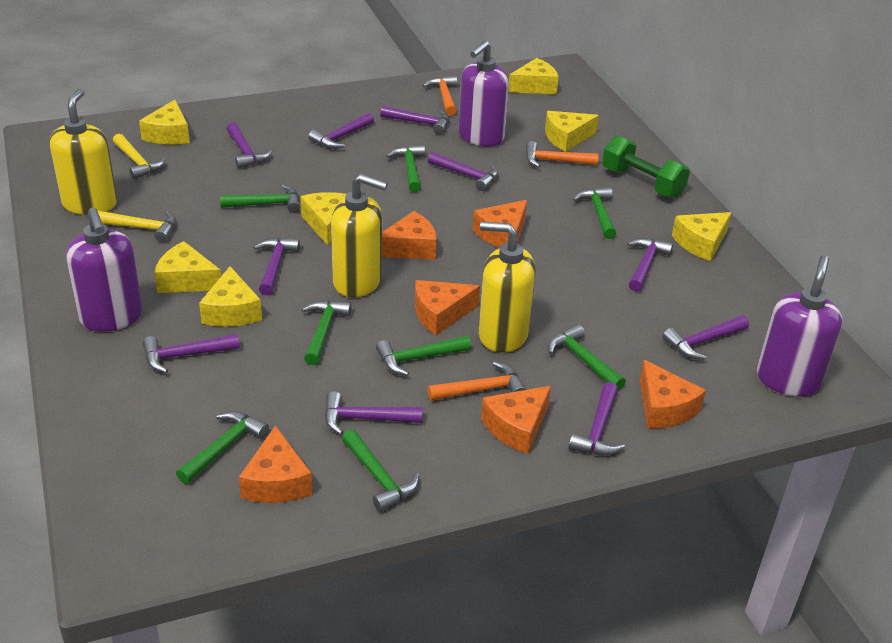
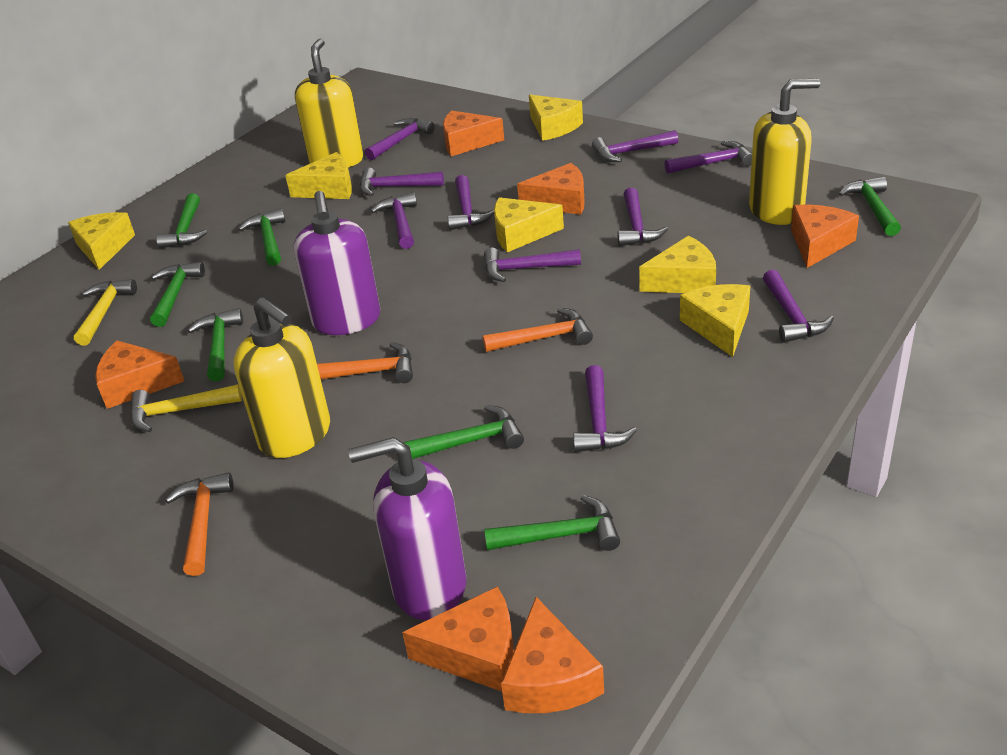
green dumbbell: [602,135,690,198] = 1 -> none = 0
green hammer: [176,411,269,484] [220,184,300,213] [302,300,352,365] [342,429,419,512] [376,335,471,376] [386,145,425,192] [548,324,626,390] [573,187,616,239] = 8 -> [150,262,205,327] [156,193,207,249] [187,308,243,382] [238,208,285,266] [403,405,524,459] [484,495,620,551] [839,177,901,236] = 7
purple soap dispenser: [66,208,143,332] [459,40,509,146] [757,255,842,397] = 3 -> [294,191,380,335] [348,437,466,620] = 2
yellow cheese: [139,100,190,145] [154,241,221,293] [199,266,262,327] [300,192,346,245] [509,58,559,94] [545,111,599,152] [672,212,732,261] = 7 -> [68,212,135,270] [285,152,352,199] [494,197,564,252] [529,95,583,141] [639,236,716,293] [680,284,750,357] = 6

